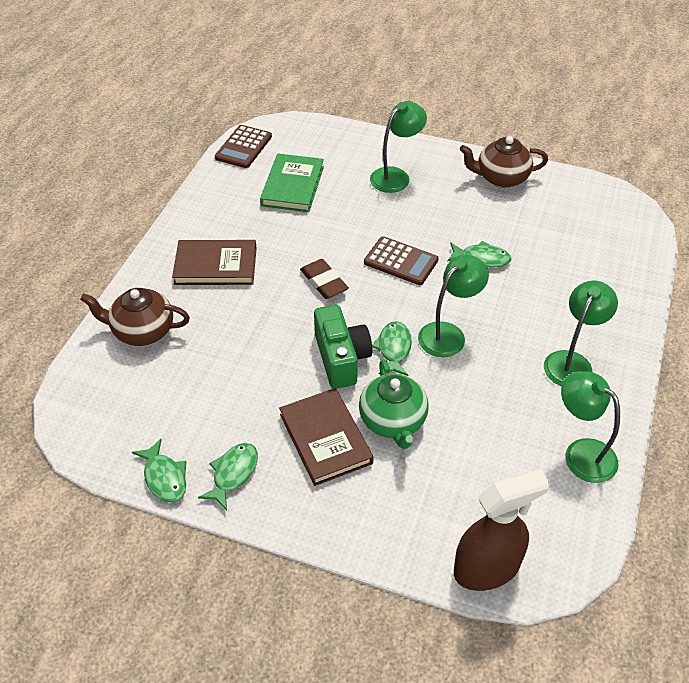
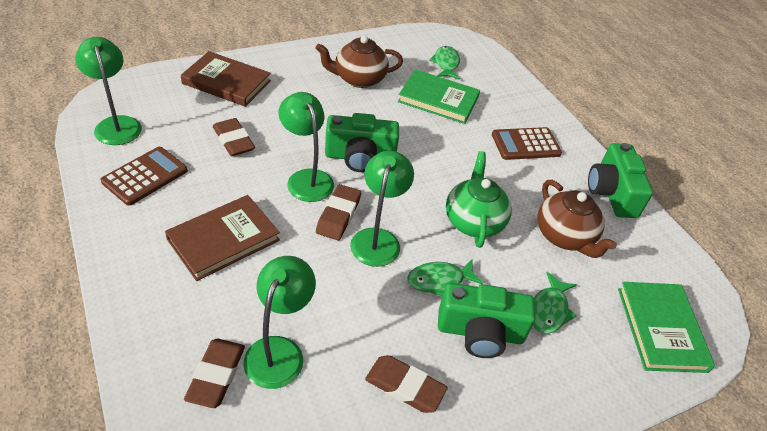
brown eraser: [300,259,349,299] = 1 -> [184,339,245,408] [213,118,255,156] [316,184,361,240] [365,355,448,413] = 4
brown spray bottle: [454,469,550,591] = 1 -> none = 0
green book: [260,154,324,212] = 1 -> [398,69,480,124] [618,282,715,373] = 2
green camera: [314,305,372,389] = 1 -> [325,113,399,172] [438,283,535,358] [588,143,653,218] = 3
green fish: [132,439,186,503] [198,443,258,511] [372,321,412,376] [447,241,511,268] = 4 -> [407,259,483,296] [429,46,460,80] [533,272,577,334] = 3

